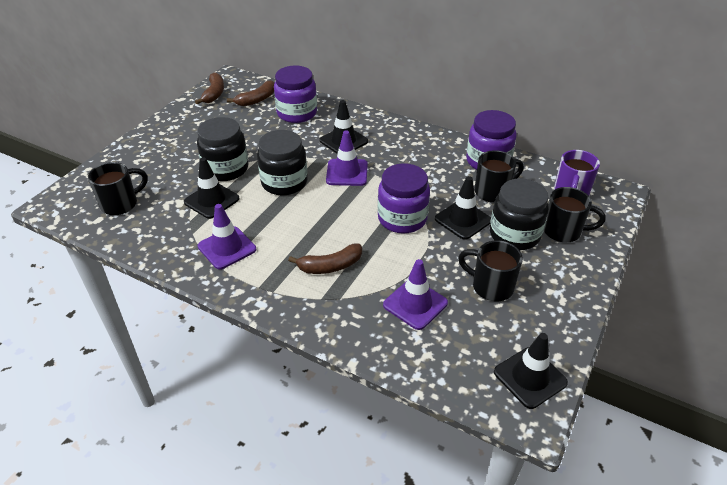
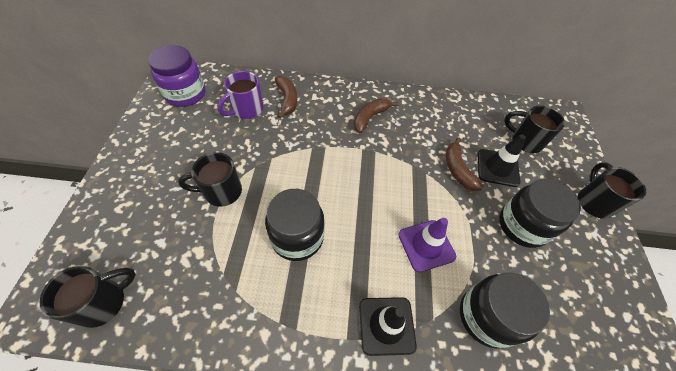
black traffic cone: [184,157,239,219] [319,100,368,154] [435,176,491,240] [494,333,568,409] = 4 -> [359,297,417,356] [478,134,526,187] = 2
purple jar: [274,66,317,123] [378,163,430,234] [466,110,517,170] = 3 -> [148,45,206,107] = 1
purple traffic cone: [198,204,256,270] [326,130,368,186] [383,259,448,330] = 3 -> [398,218,456,272] = 1

